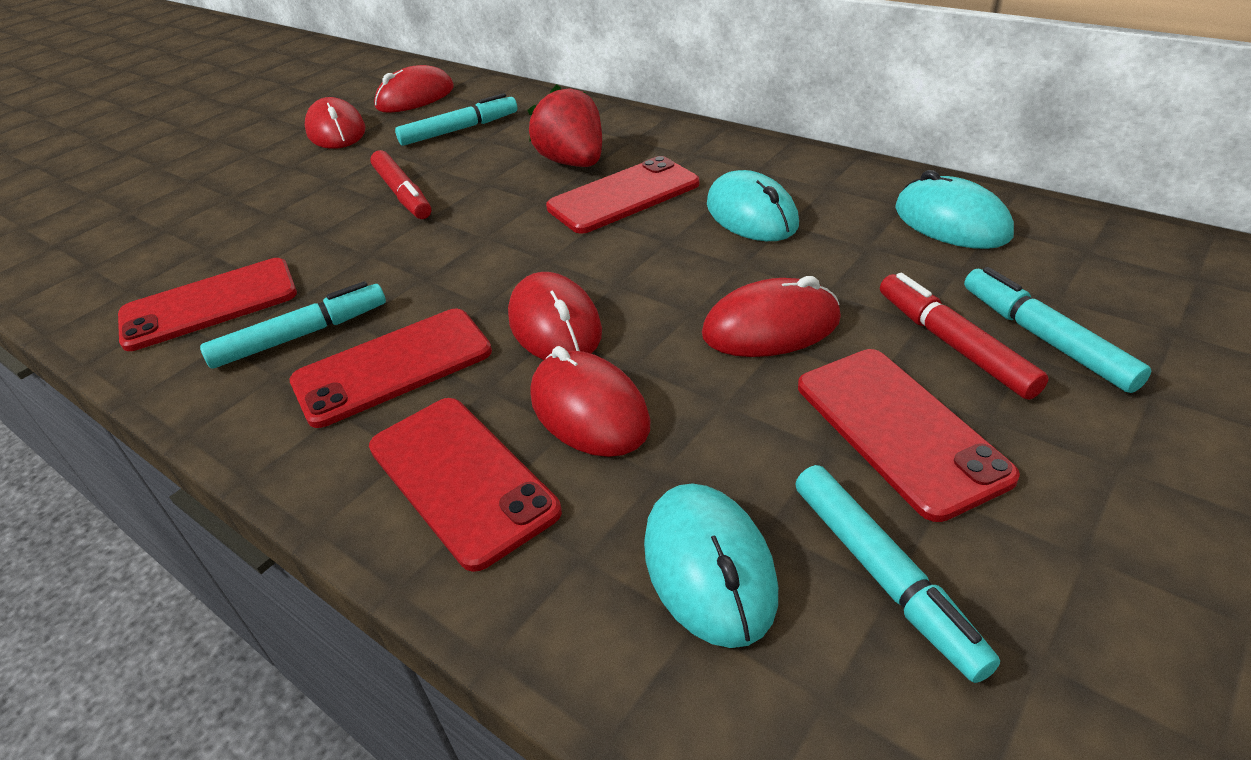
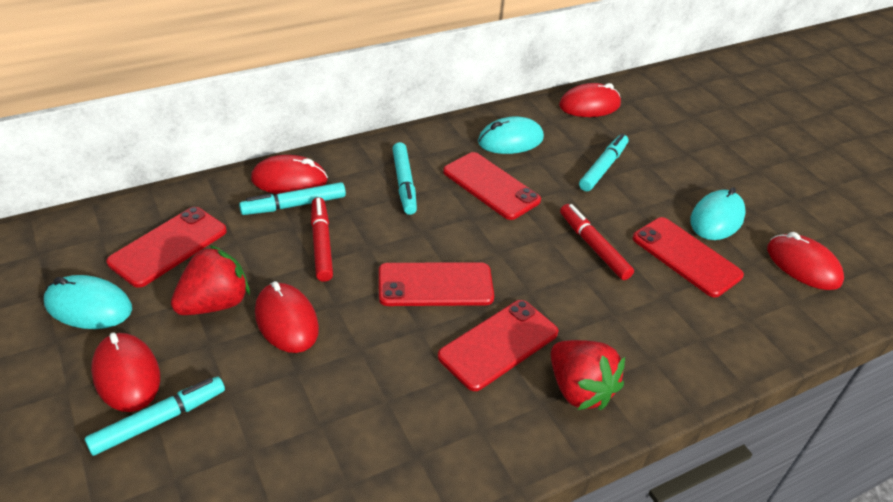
red strawberry: [527,84,602,167] = 1 -> [171,245,250,315] [550,340,625,410] = 2

